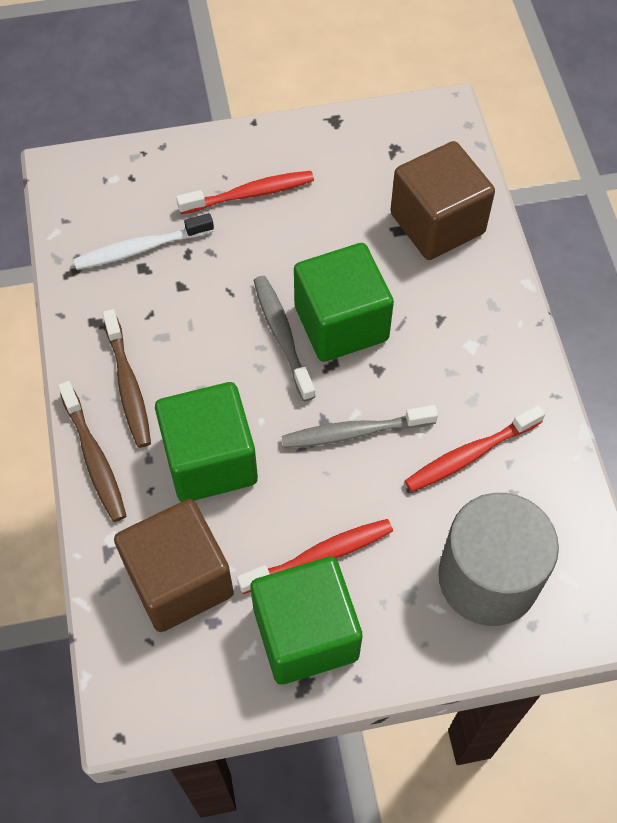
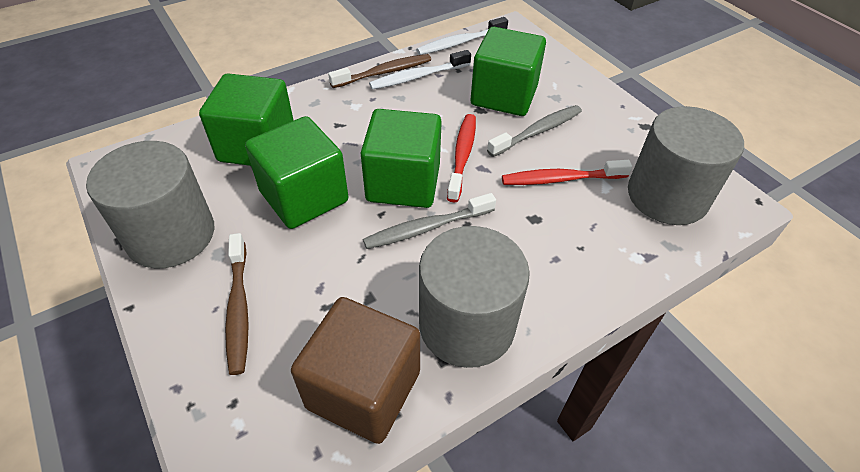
brown cube: [114,499,234,632] [390,141,495,260] = 2 -> [291,297,420,444] = 1
green cube: [155,382,258,502] [250,557,362,685] [294,243,394,362] = 3 -> [199,73,294,166] [245,116,348,229] [360,109,442,208] [471,27,546,116] = 4
grey cylinder: [438,493,559,626] = 1 -> [86,141,214,268] [419,226,530,368] [628,106,744,225] = 3
red toothbrush: [176,171,314,214] [237,519,393,594] [405,405,545,492] = 3 -> [447,114,476,203] [502,160,632,185] = 2
white toothbrush: [73,213,214,270] = 1 -> [369,50,471,90] [416,17,508,55] = 2

